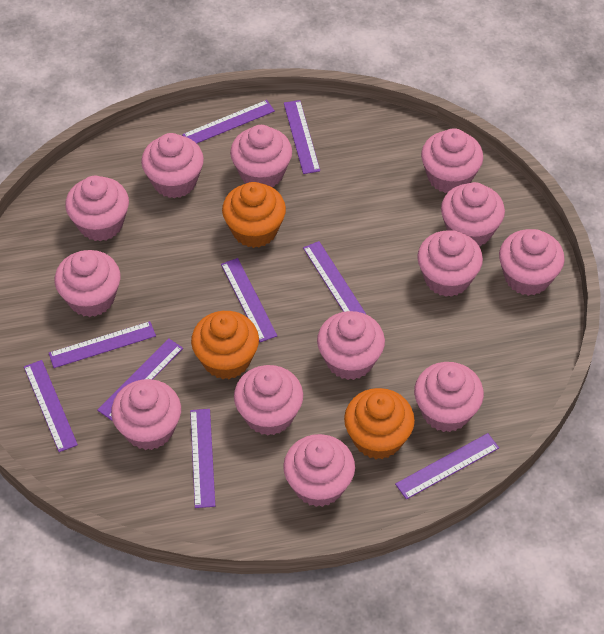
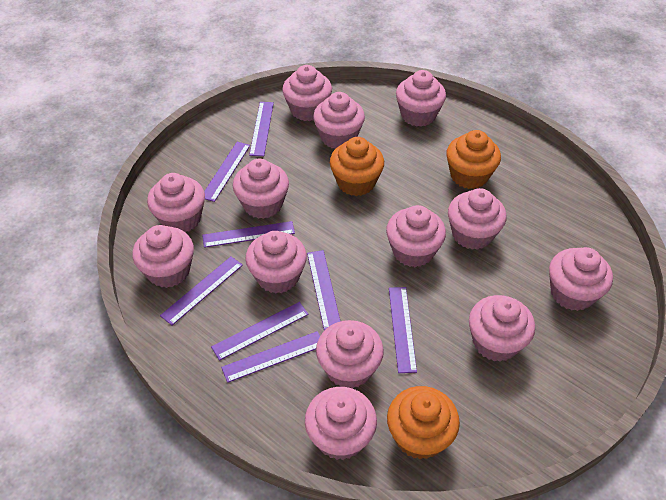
purple ruler: [24,360,78,452] [49,321,156,368] [97,338,183,421] [182,100,275,143] [190,409,215,508] [221,258,277,342] [284,100,320,174] [303,241,367,315] [395,433,499,500] = 9 -> [160,257,243,325] [202,221,295,248] [204,142,250,202] [211,302,309,361] [221,331,320,383] [249,102,274,156] [307,250,340,330] [389,287,417,373] = 8

